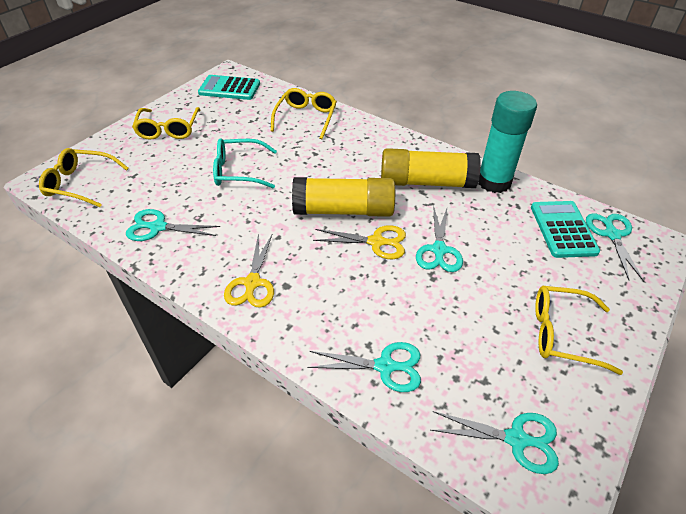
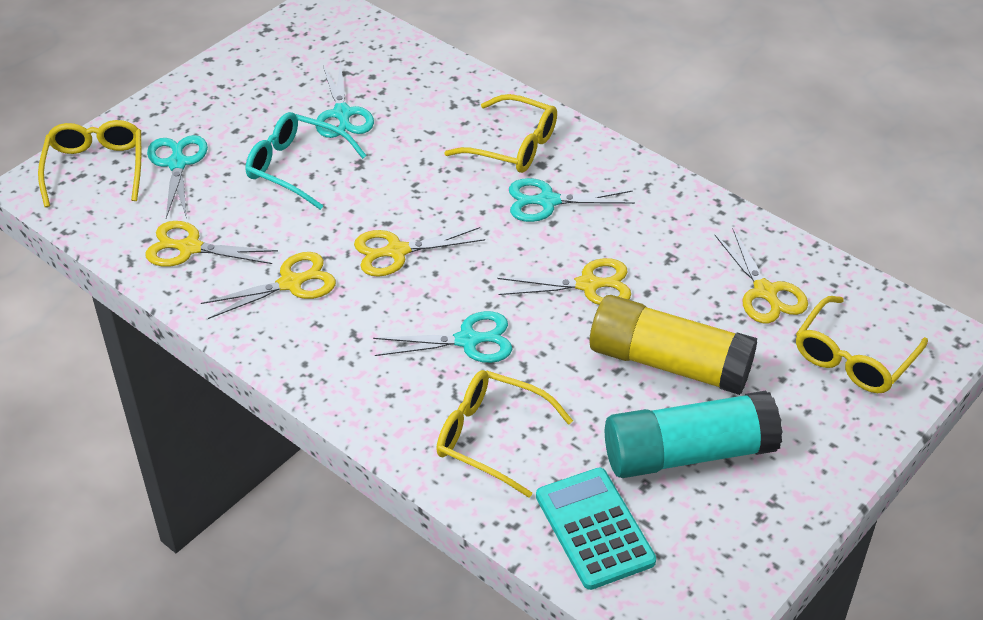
turquoise calculator: [198,75,260,100] [531,201,600,258] = 2 -> [536,468,656,590] = 1
turquoise scissors: [126,209,220,241] [307,342,421,392] [416,206,463,272] [431,411,559,474] [586,213,645,282] = 5 -> [147,135,208,218] [315,62,374,138] [373,311,512,363] [509,178,635,222] = 4
yellow glue stick: [292,177,395,217] [381,148,481,188] = 2 -> [590,295,757,395] = 1
yellow scissors: [224,233,274,308] [313,225,406,259] = 2 -> [145,221,278,267] [201,252,336,319] [354,227,485,277] [497,258,631,305] [714,229,808,324] = 5

